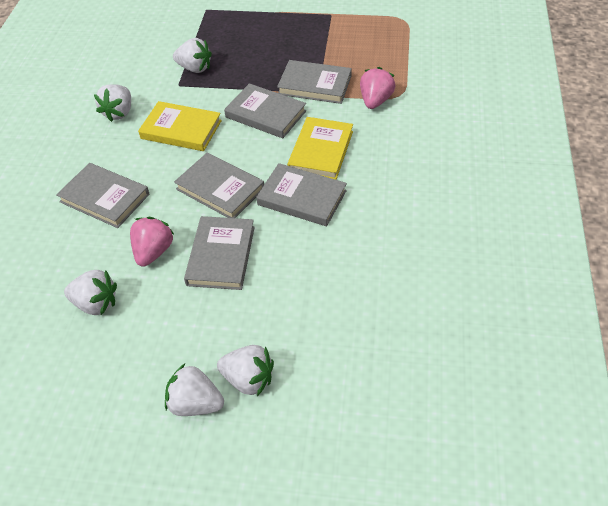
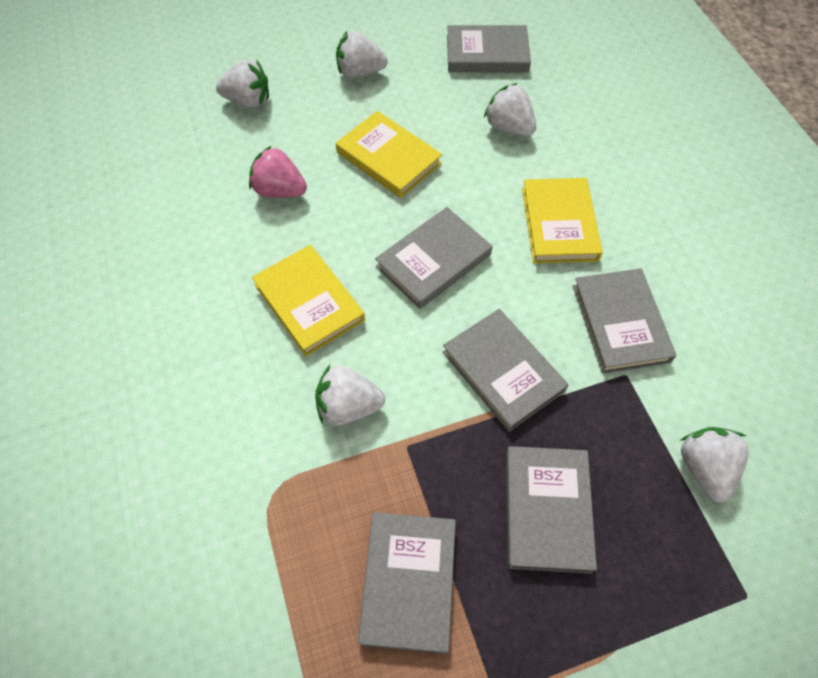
pink strawberry: [130,217,174,267] [360,67,395,109] = 2 -> [249,146,307,198] = 1
yellow book: [138,101,222,151] [287,117,353,180] = 2 -> [252,245,365,356] [336,111,442,198] [522,178,603,263] = 3

